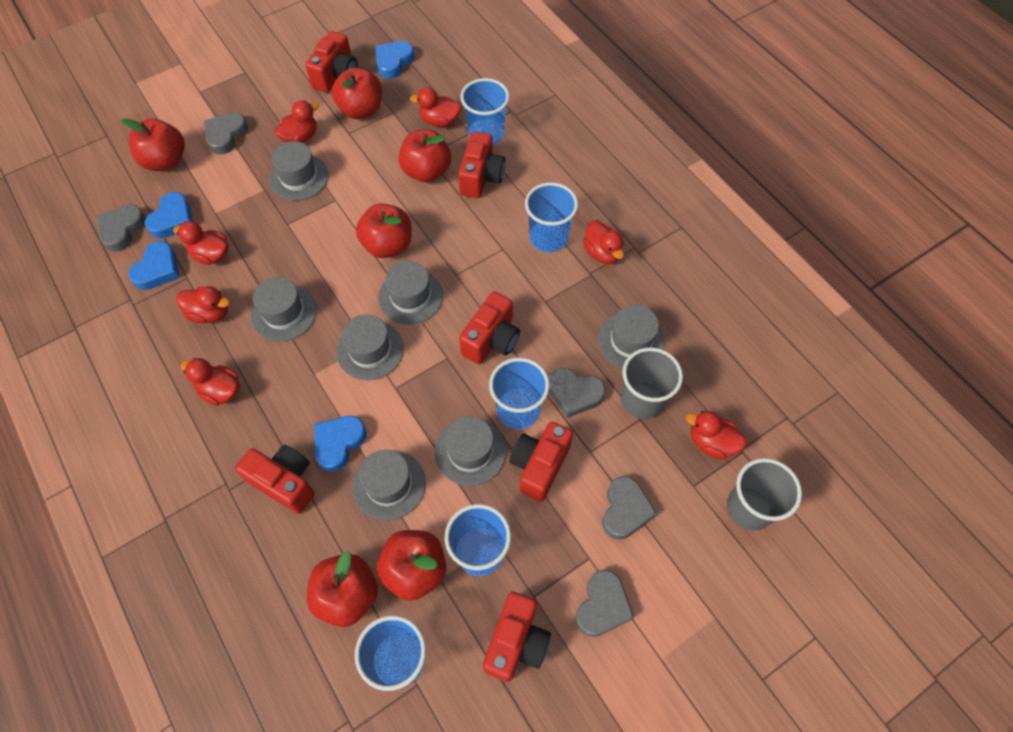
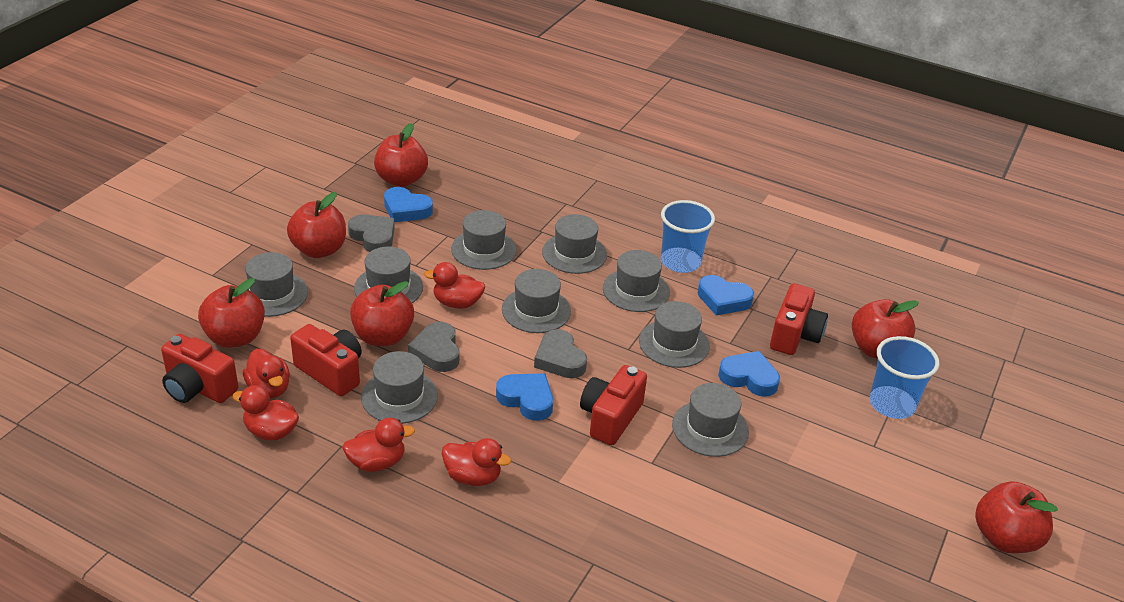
blue cup: [355,615,426,691] [445,504,511,576] [460,78,510,145] [489,358,550,429] [525,182,578,252] = 5 -> [661,200,715,273] [870,336,939,419] = 2
grey cup: [621,347,683,419] [727,458,802,531] = 2 -> none = 0
grey hat: [251,277,317,342] [269,141,329,201] [336,314,404,380] [352,450,426,521] [378,261,443,325] [435,416,506,486] [598,305,665,369] = 7 -> [245,252,308,317] [354,247,423,303] [361,351,438,424] [451,210,517,270] [502,269,571,333] [542,214,607,274] [603,250,670,312] [639,301,710,368] [672,383,749,457] = 9
grey heart: [97,204,146,252] [204,112,248,154] [549,368,605,418] [575,569,634,637] [602,476,657,539] = 5 -> [348,214,395,252] [408,322,460,372] [534,329,587,378] = 3
red camera: [235,445,315,514] [305,31,358,93] [458,132,506,198] [459,292,520,364] [483,592,551,682] [509,422,573,502] = 6 -> [161,334,238,403] [290,324,362,396] [580,365,647,445] [770,283,828,355] = 4
red duck: [173,221,229,265] [176,286,230,323] [180,358,240,406] [274,100,319,143] [410,87,461,127] [583,220,624,264] [686,411,747,459] = 7 -> [232,385,299,440] [243,349,290,398] [343,418,415,472] [424,262,485,309] [442,438,511,486] = 5

